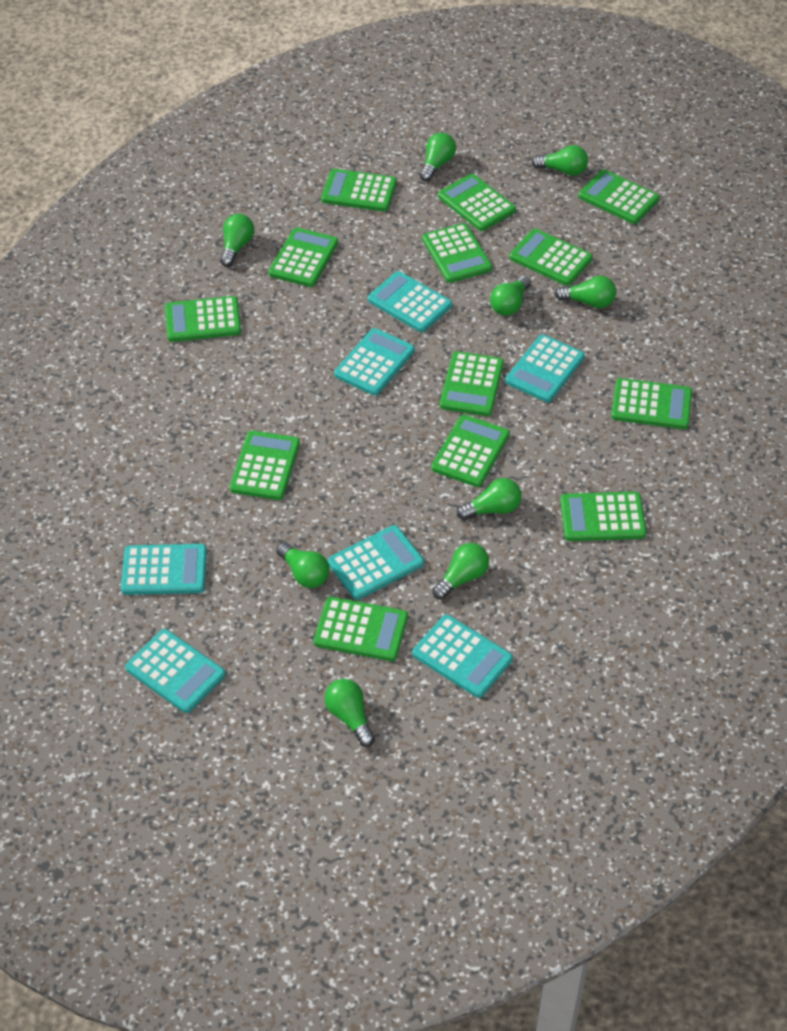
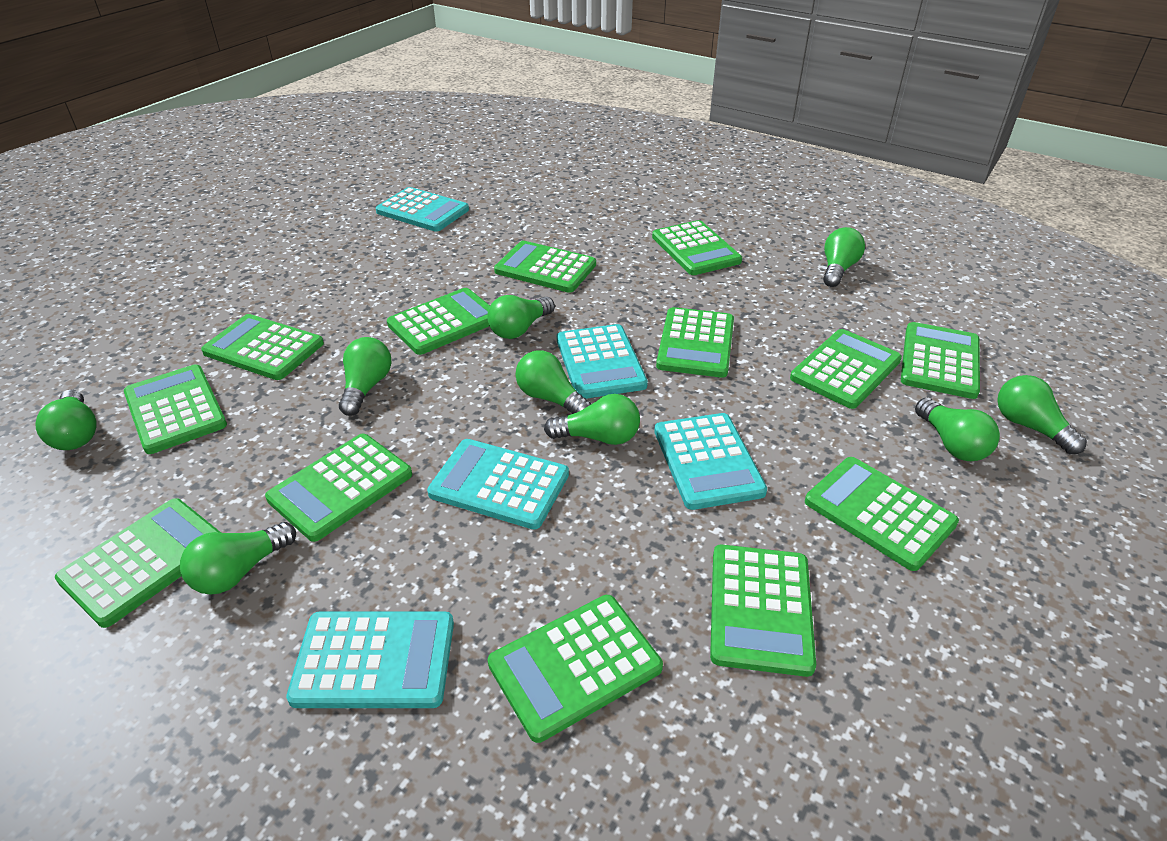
turquoise calculator: [121,544,207,595] [125,629,226,713] [328,525,424,600] [334,328,415,396] [368,271,452,332] [412,615,513,698] [505,334,585,402] = 7 -> [286,611,454,708] [376,187,469,232] [427,439,569,529] [557,324,648,399] [654,413,767,510] = 5

